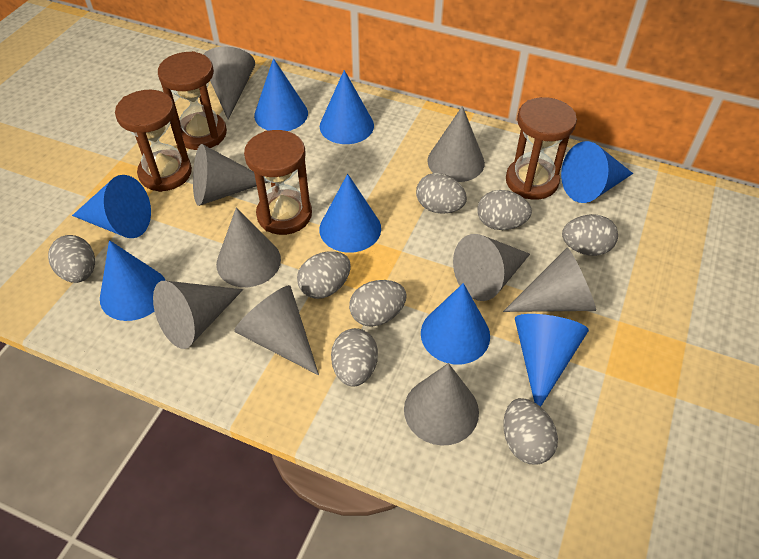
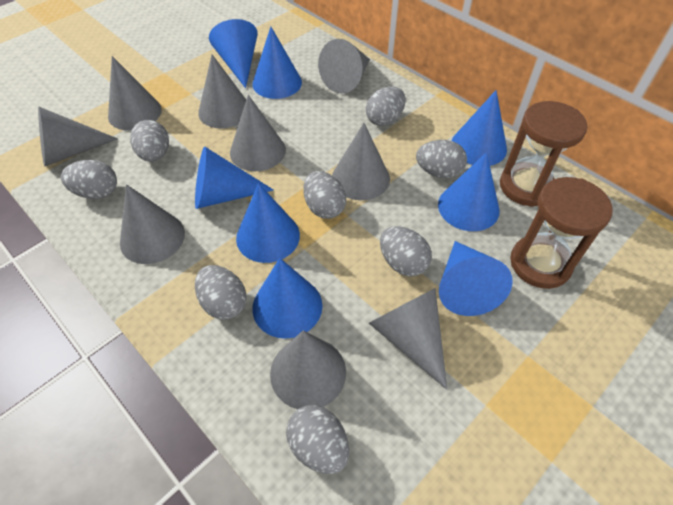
brown hourglass: [115,90,192,192] [158,51,227,150] [244,130,312,235] [506,97,577,200] = 4 -> [500,101,587,207] [510,177,613,289] = 2

